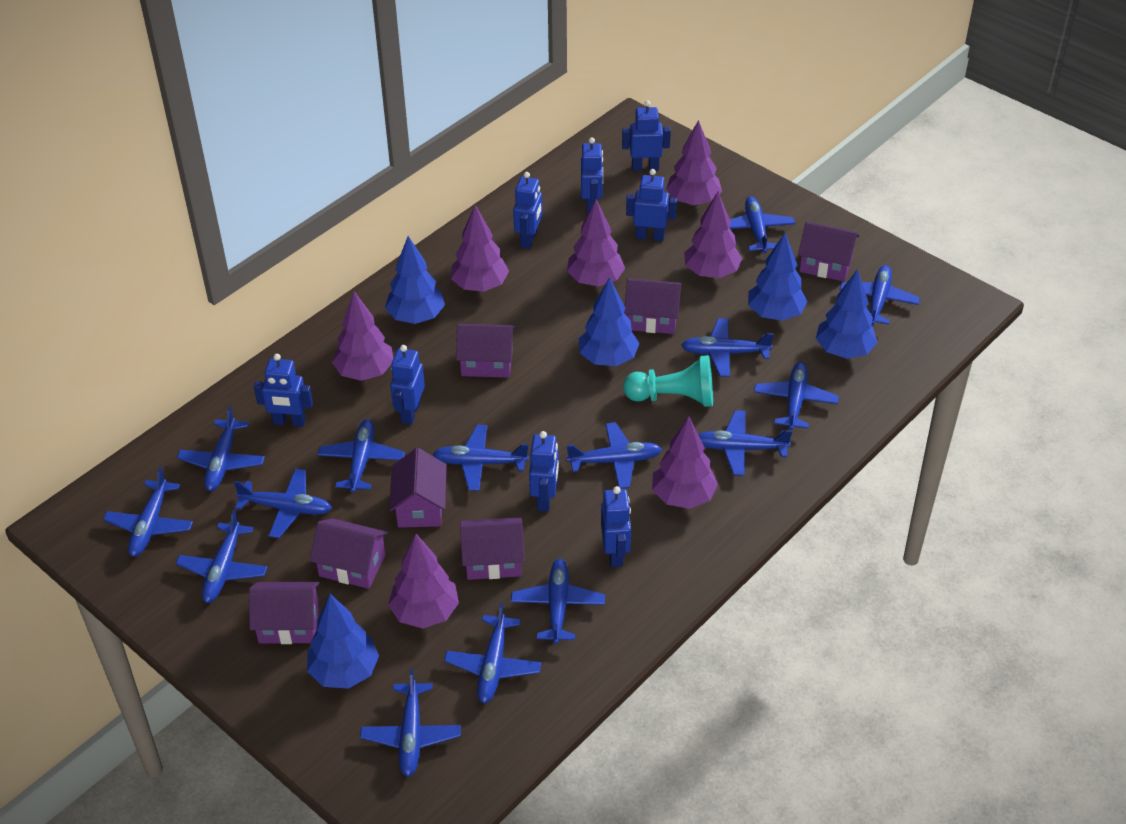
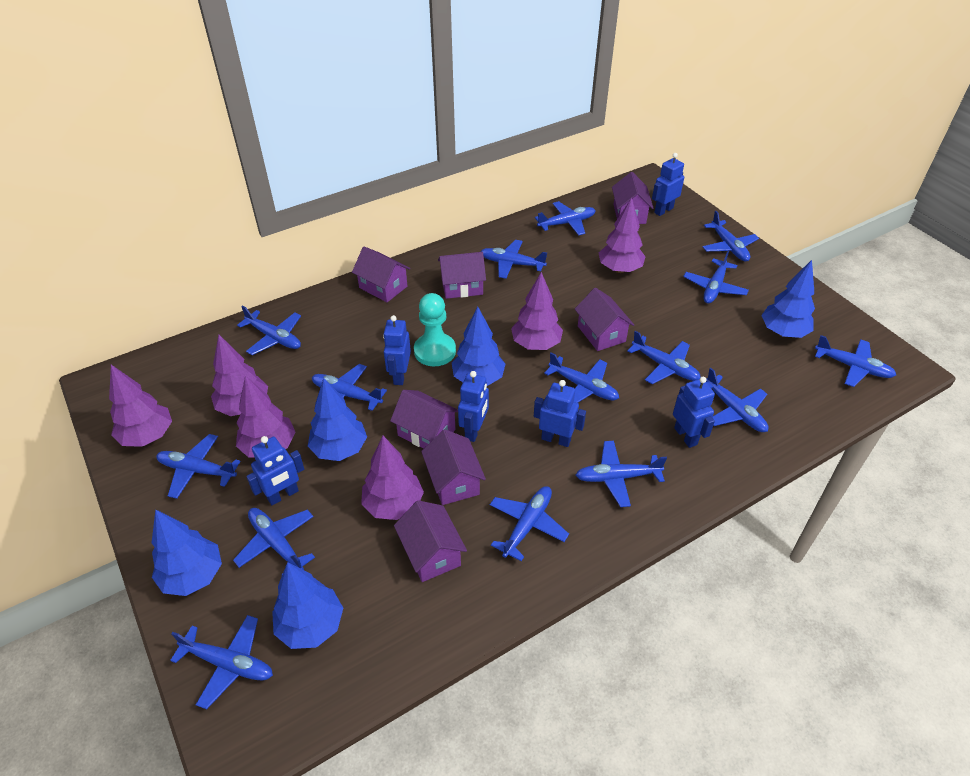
blue robot: [254,354,313,427] [390,345,425,425] [513,172,542,249] [529,431,559,512] [581,137,603,214] [601,486,631,567] [622,100,671,171] [626,169,677,241] = 8 -> [246,436,304,505] [383,315,411,385] [458,371,489,442] [534,380,586,447] [652,153,684,216] [673,377,715,448] = 6
purple tree: [332,291,393,381] [388,534,459,629] [451,205,509,292] [567,199,625,286] [652,416,718,509] [666,120,722,206] [684,192,742,278] = 7 -> [109,365,172,447] [211,335,268,416] [236,375,295,458] [361,436,424,520] [511,272,563,350] [599,198,645,273] = 6

